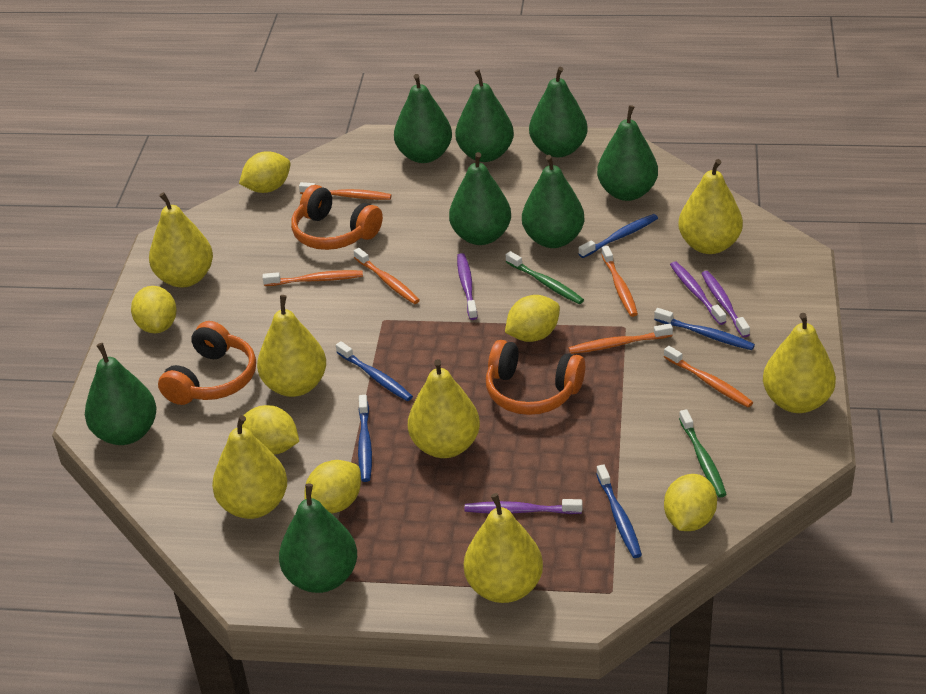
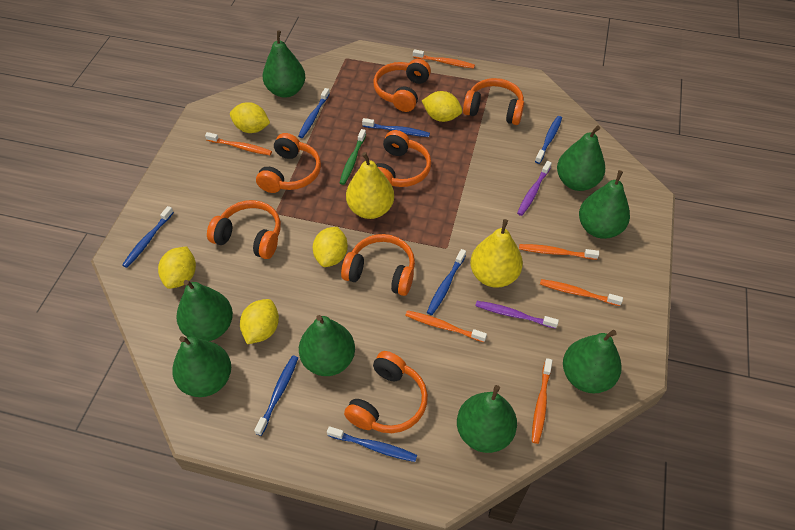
blue toothbrush: [336,341,413,401] [358,395,372,482] [579,214,658,258] [596,464,642,558] [654,308,755,350] = 5 -> [122,206,174,268] [254,356,298,436] [298,88,330,138] [327,426,417,462] [362,118,430,137] [427,249,466,315] [535,116,562,164] = 7
green toothbrush: [506,251,584,304] [679,409,727,498] = 2 -> [339,129,366,185] = 1
orange headphones: [158,321,256,405] [291,185,383,250] [486,340,585,415] = 3 -> [207,200,281,259] [256,133,321,193] [341,234,415,296] [344,351,428,433] [373,59,431,112] [376,130,431,187] [463,78,524,125] = 7
purple toothbrush: [457,253,478,320] [464,499,582,514] [670,262,726,325] [701,271,750,338] = 4 -> [475,301,559,329] [517,161,552,216] = 2
yellow lemon: [131,286,177,333] [239,151,291,193] [242,405,299,455] [304,460,361,514] [505,295,560,342] [664,474,717,531] = 6 -> [158,246,196,289] [230,102,270,133] [240,299,279,344] [313,227,348,267] [422,91,462,122] = 5
yellow pear: [149,192,213,287] [212,415,287,519] [257,295,326,397] [408,359,480,458] [464,493,543,603] [678,159,743,254] [763,313,836,413] = 7 -> [346,152,394,219] [470,219,523,288] = 2

